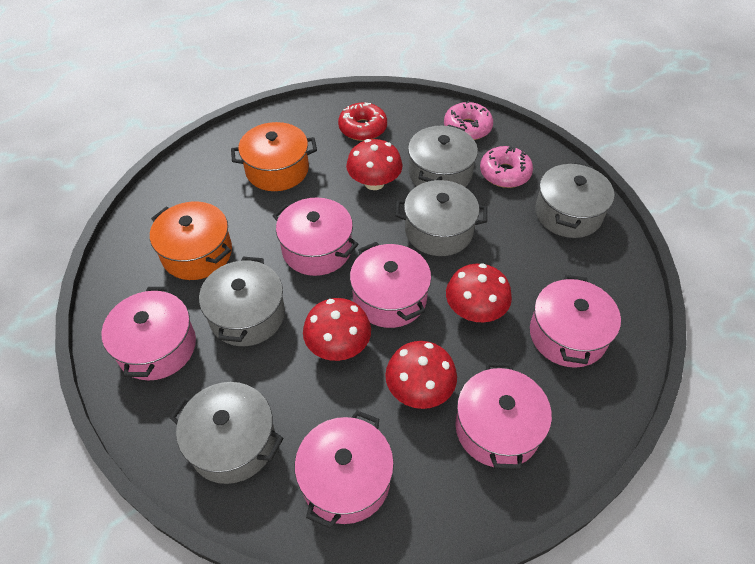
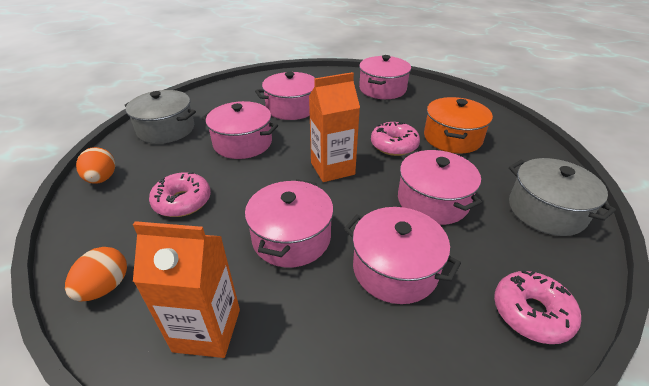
grey pot: [170,382,283,484] [199,257,285,346] [395,180,487,256] [408,125,478,187] [535,162,614,238] = 5 -> [125,90,196,144] [509,158,616,236] = 2
orange carton: none = 0 -> [133,221,240,358] [309,72,360,182] = 2
orange egg: none = 0 -> [65,247,127,301] [76,147,115,184] = 2
orange pot: [150,201,232,280] [231,122,317,191] = 2 -> [424,97,493,154] = 1
pink donut: [444,101,493,140] [480,146,533,188] = 2 -> [149,172,211,217] [371,122,420,156] [494,270,581,344] = 3
red donut: [338,102,387,141] = 1 -> none = 0
red mushroom: [303,298,371,361] [346,139,403,190] [385,341,457,409] [446,263,512,322] = 4 -> none = 0

